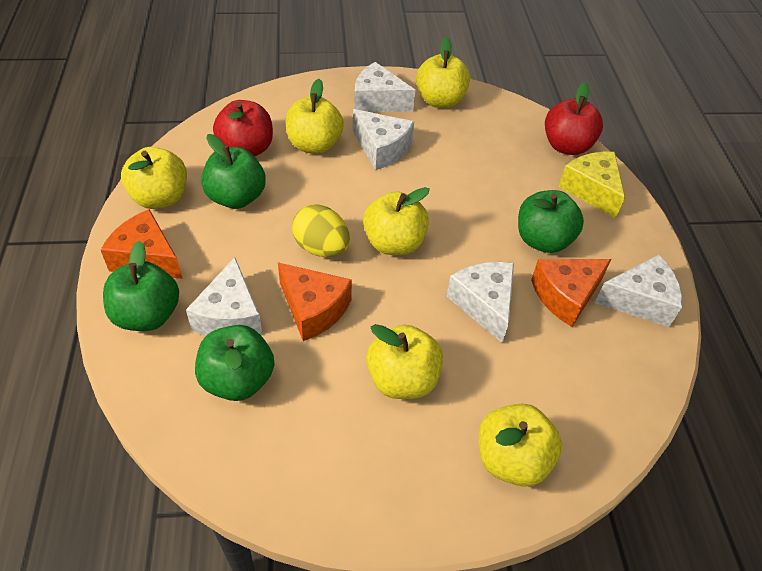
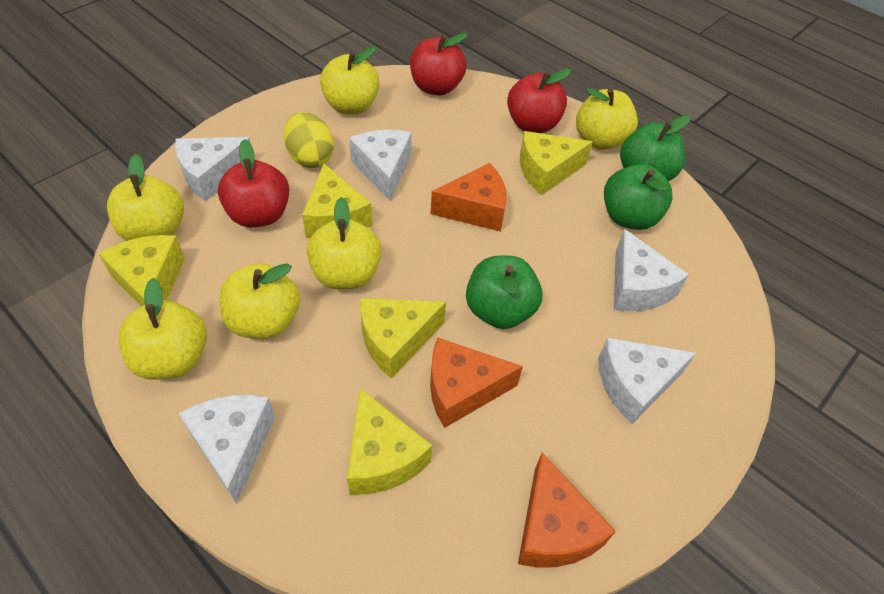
green apple: [103,241,179,331] [195,325,274,401] [201,134,266,209] [518,190,584,253] = 4 -> [466,255,542,329] [604,164,673,230] [620,115,690,181] = 3
red apple: [213,100,273,156] [545,82,603,155] = 2 -> [218,139,289,227] [410,33,468,95] [507,68,571,133] = 3
yellow cheese: [558,152,625,218] = 1 -> [98,235,185,306] [302,164,372,238] [347,388,432,495] [360,298,446,378] [520,131,592,195] = 5

